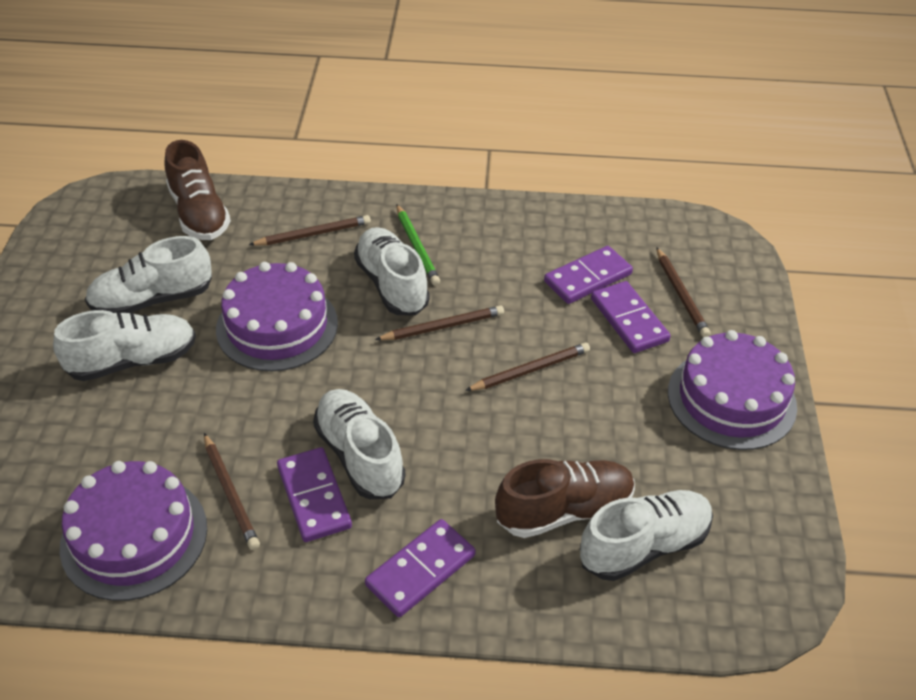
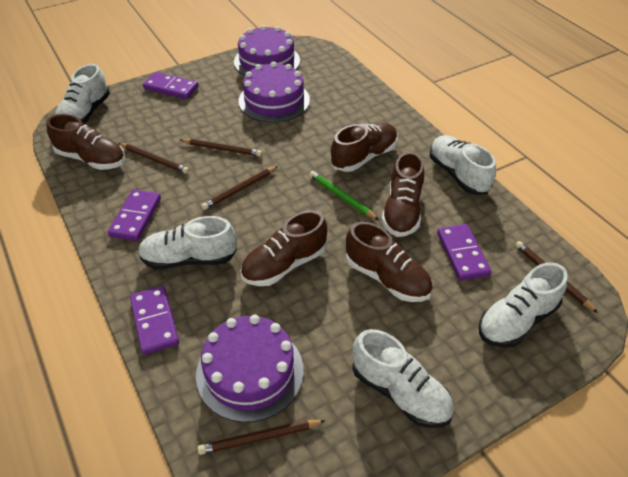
brown shoe: [164,140,231,240] [495,459,635,538] = 2 -> [47,114,125,170] [240,210,327,286] [330,123,398,172] [346,222,433,302] [381,152,424,237] = 5

